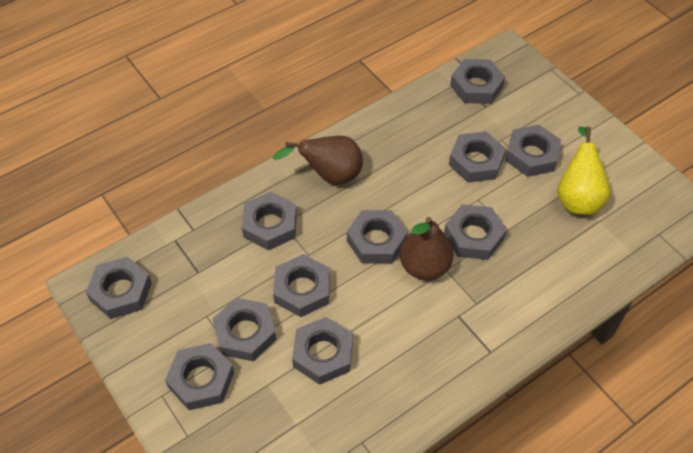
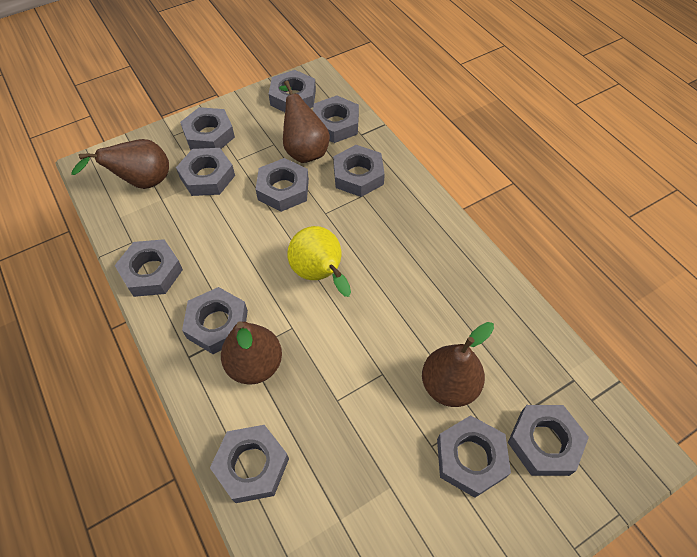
brown pear: [273,136,363,185] [400,217,454,280] = 2 -> [71,139,169,189] [221,321,282,385] [279,81,330,163] [422,322,494,407] = 4

